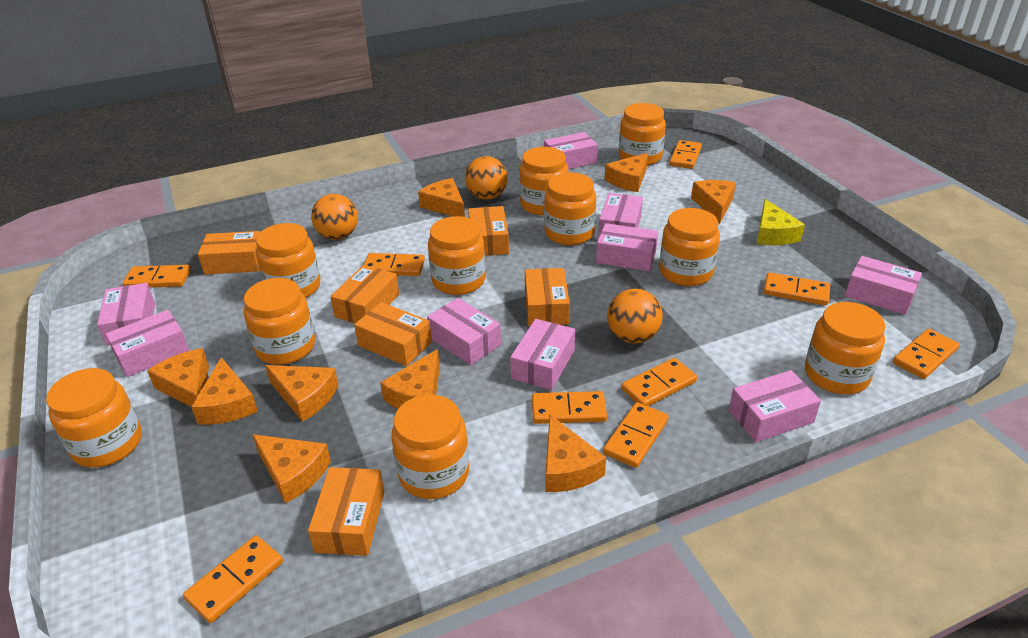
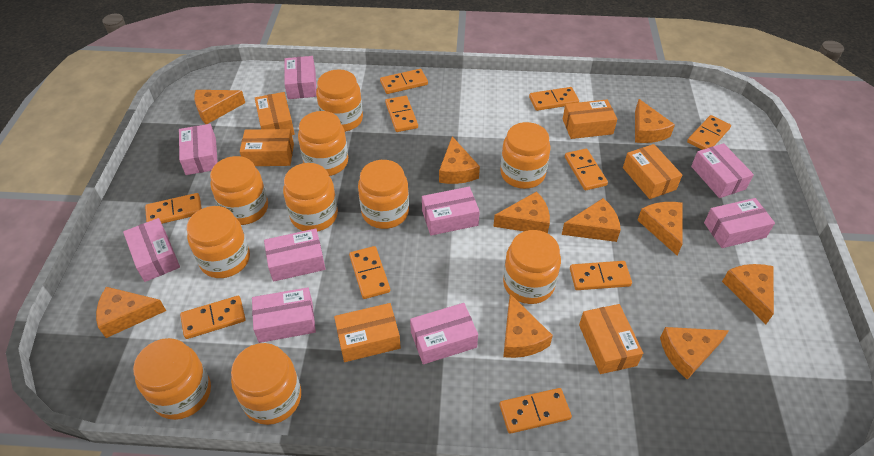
orange ball: [311,194,358,240] [465,156,507,200] [607,289,663,343] = 3 -> none = 0
orange cheese: [147,348,209,407] [191,357,258,425] [252,434,331,504] [265,365,339,422] [380,349,440,409] [418,178,465,217] [545,415,606,492] [604,153,648,192] [691,180,736,224] = 9 -> [96,287,166,338] [194,90,245,124] [439,136,480,184] [493,191,550,233] [503,294,553,358] [562,198,621,242] [635,99,675,143] [638,202,683,255] [660,327,729,380] [722,264,774,325] = 10
orange domino: [122,265,191,288] [183,535,283,623] [364,253,425,276] [532,391,607,424] [603,402,669,468] [621,358,697,406] [669,140,702,169] [763,272,830,306] [893,329,959,379] = 9 -> [145,193,202,224] [180,296,245,339] [349,246,390,299] [380,69,428,94] [385,96,418,132] [499,388,572,434] [529,87,579,111] [565,149,608,190] [570,261,632,290] [687,115,731,150] = 10
yellow cheese: [757,199,805,245] = 1 -> none = 0

